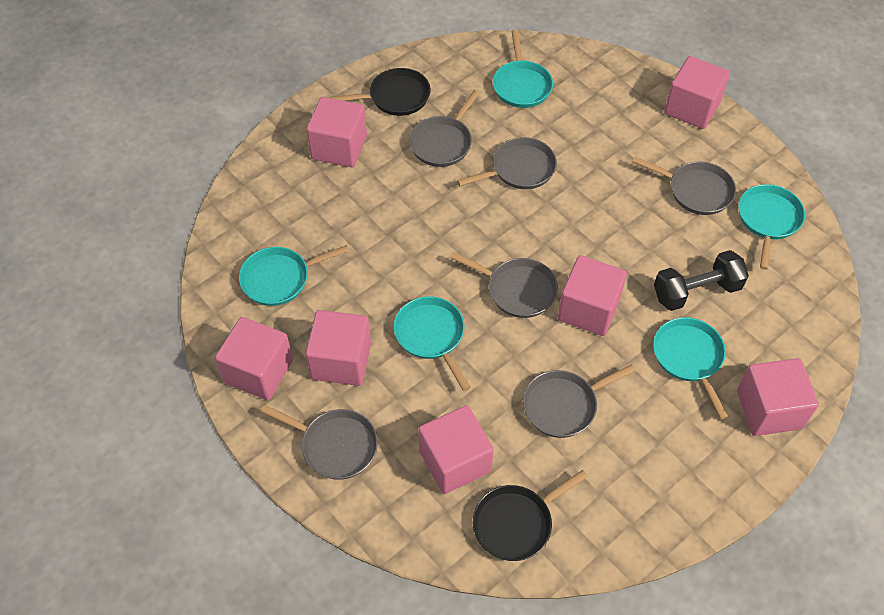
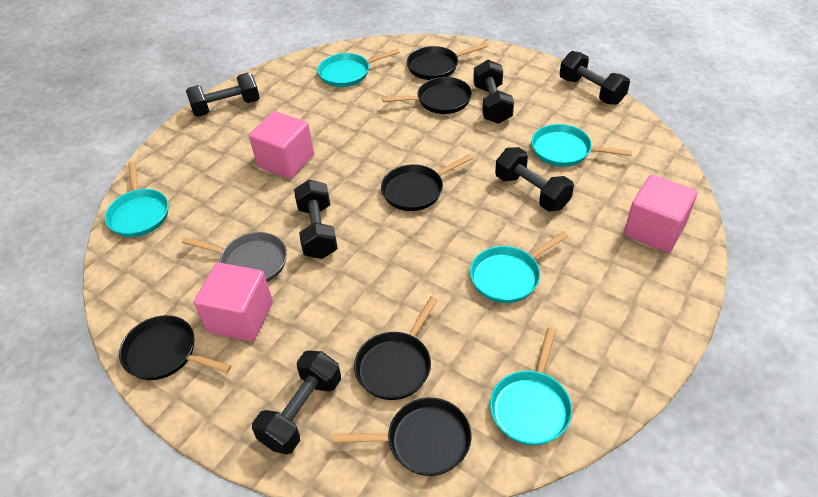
black dumbbell: [654,250,749,311] = 1 -> [186,73,260,117] [252,350,341,455] [294,180,338,259] [473,60,514,124] [495,147,574,212] [560,51,630,105] = 6
black pan: [330,68,431,116] [473,470,588,561] = 2 -> [119,315,231,380] [334,398,471,476] [354,296,438,400] [381,154,473,211] [382,77,472,114] [407,43,488,80] = 6
grey pan: [261,405,378,480] [409,90,480,167] [450,252,558,318] [457,137,557,189] [523,364,636,438] [632,157,736,215] = 6 -> [182,232,287,282] = 1
pink cube: [215,317,293,400] [305,310,371,386] [307,97,367,167] [418,405,494,494] [558,255,627,336] [664,56,730,129] [737,358,819,436] = 7 -> [194,262,273,341] [249,111,314,179] [624,174,698,253] = 3

